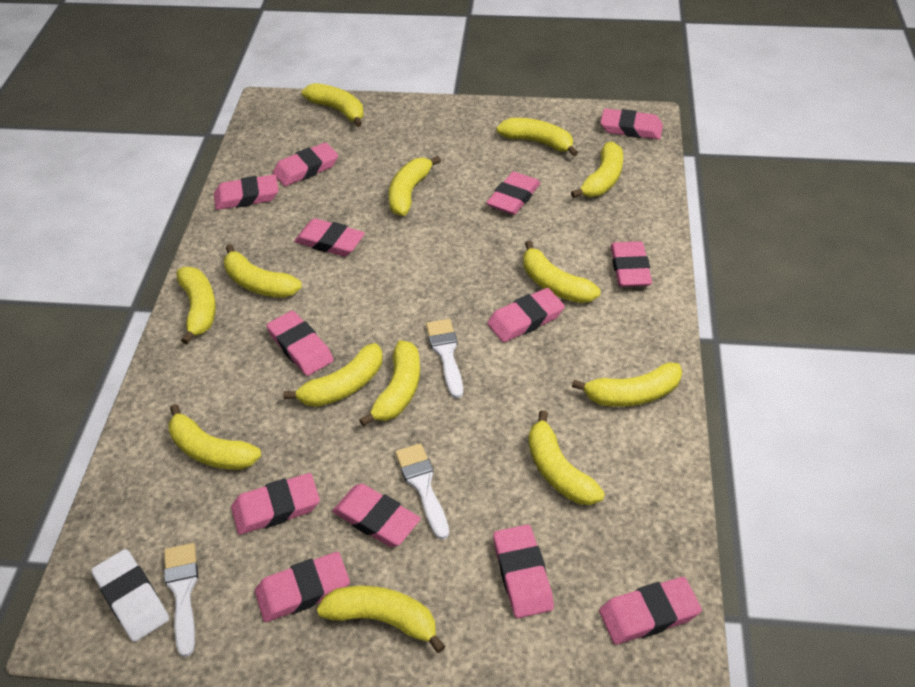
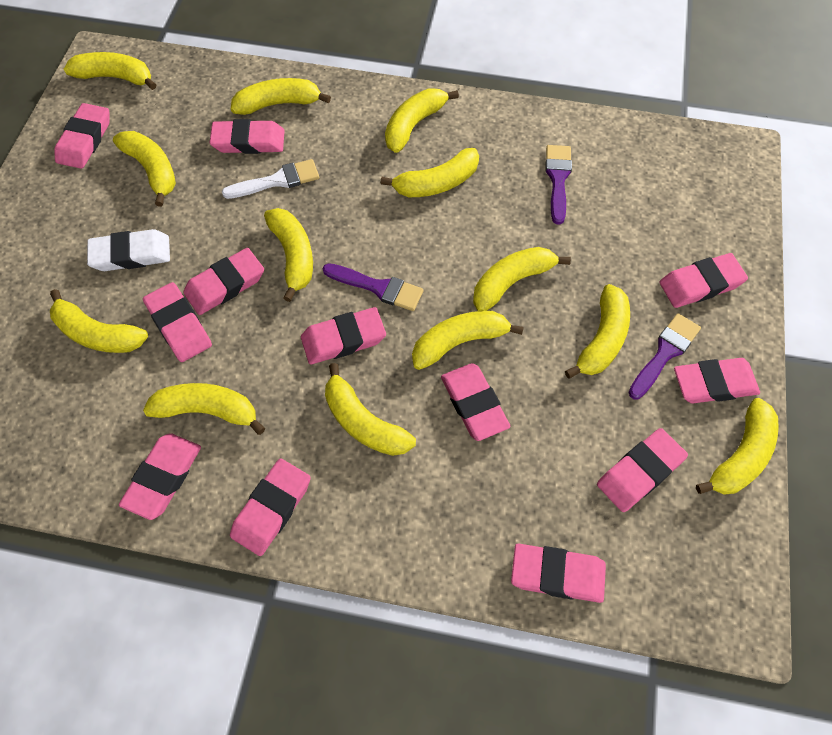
pink eraser: [214,174,279,210] [231,473,320,535] [255,552,350,622] [266,311,334,376] [273,142,338,186] [294,218,365,257] [333,484,421,547] [486,172,540,215] [487,288,565,342] [493,525,554,618] [599,577,702,645] [600,108,663,139] [611,241,652,287] = 13 -> [54,103,110,169] [119,433,201,520] [143,282,212,362] [183,248,264,315] [210,119,285,154] [230,458,311,556] [301,307,386,364] [441,363,511,441] [511,544,606,603] [597,428,688,512] [659,253,748,308] [674,358,760,404] = 12
purple brush: none = 0 -> [323,263,423,311] [545,145,572,225] [628,313,701,399] = 3
white brush: [164,543,198,657] [395,443,449,540] [426,319,463,398] = 3 -> [222,159,319,199] = 1

